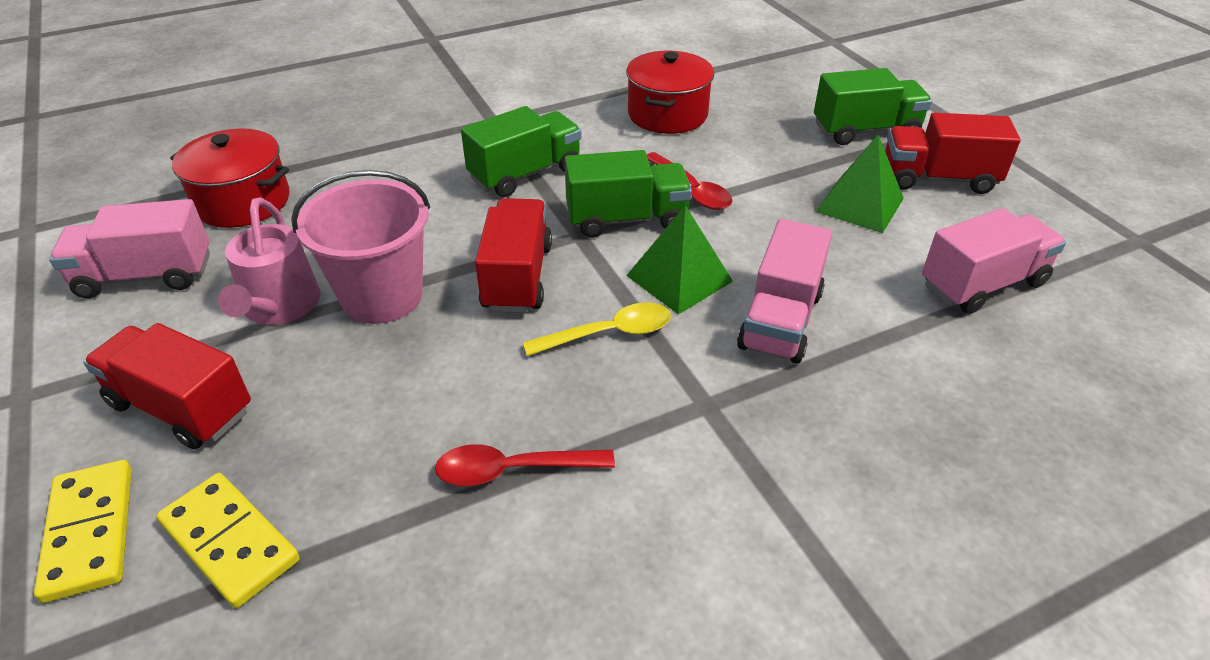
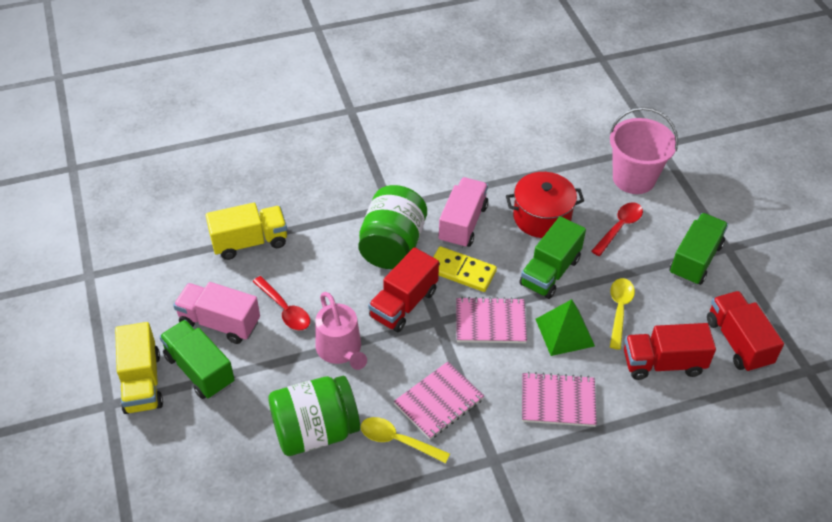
green jar: none = 0 -> [268,376,360,456] [358,185,427,269] = 2
green pyramid: [626,205,733,315] [816,135,904,233] = 2 -> [536,299,595,356] = 1
pink notebook: none = 0 -> [394,362,484,440] [456,297,527,343] [522,372,597,427] = 3
pink truck: [49,199,210,298] [737,219,832,364] [922,208,1066,314] = 3 -> [173,282,260,344] [438,177,488,248] = 2
red pot: [170,128,290,228] [626,51,714,134] = 2 -> [506,172,584,238] = 1
yellow domino: [34,460,132,603] [156,473,300,608] = 2 -> [433,246,497,292] = 1
yellow spoon: [523,302,671,356] = 1 -> [361,417,450,464] [610,278,635,350] = 2
yellow truck: none = 0 -> [115,322,163,414] [206,203,287,260] = 2

